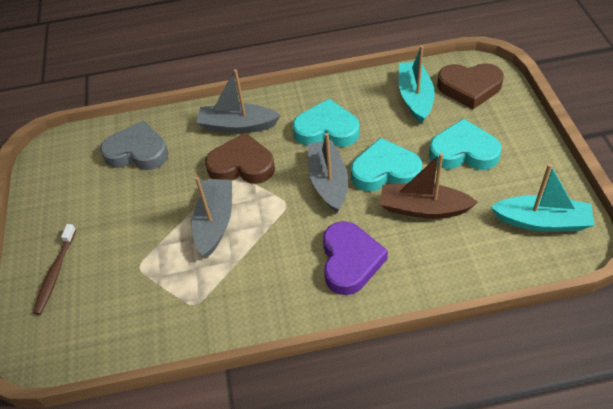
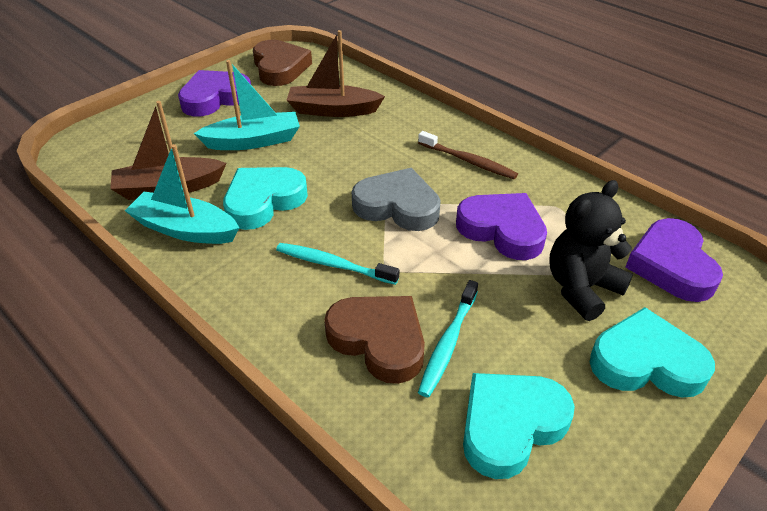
black teddy bear: none = 0 -> [549,180,633,321] = 1
brown boat: [380,153,478,218] = 1 -> [110,101,227,200] [286,30,385,117] = 2
grey boat: [192,177,232,257] [196,69,281,133] [308,133,348,213] = 3 -> none = 0
purple heart: [323,221,388,295] = 1 -> [178,70,251,116] [456,193,547,260] [625,218,723,302] = 3
turquoise toothbrush: none = 0 -> [276,243,399,285] [418,280,478,397] = 2

